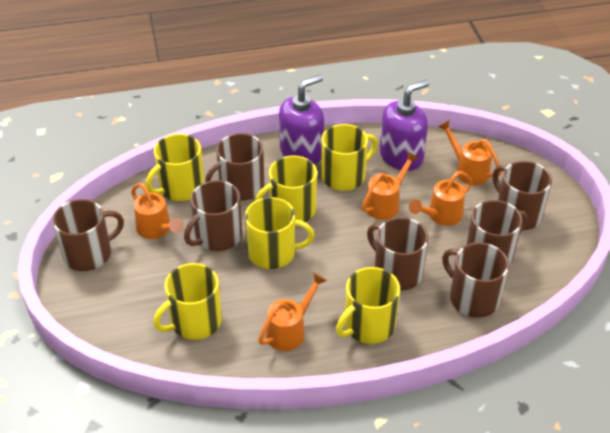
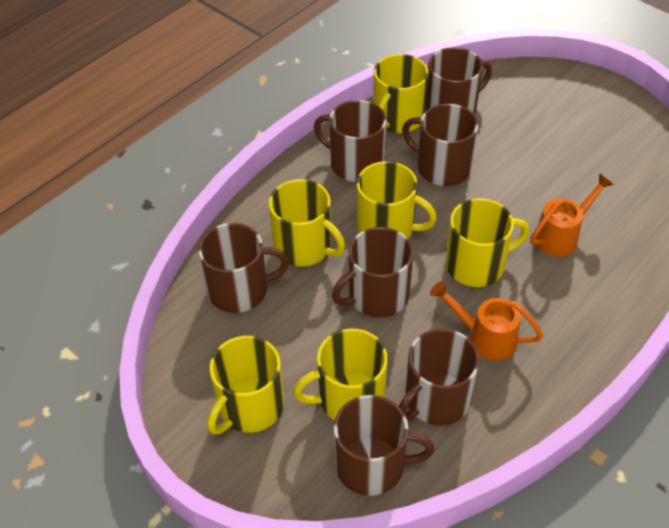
orange watering can: [131,183,184,239] [258,272,327,351] [362,151,419,220] [409,171,473,226] [438,120,502,185] = 5 -> [430,281,543,360] [530,173,614,256] = 2
purple soap dispenser: [279,75,324,164] [380,80,429,171] = 2 -> none = 0

